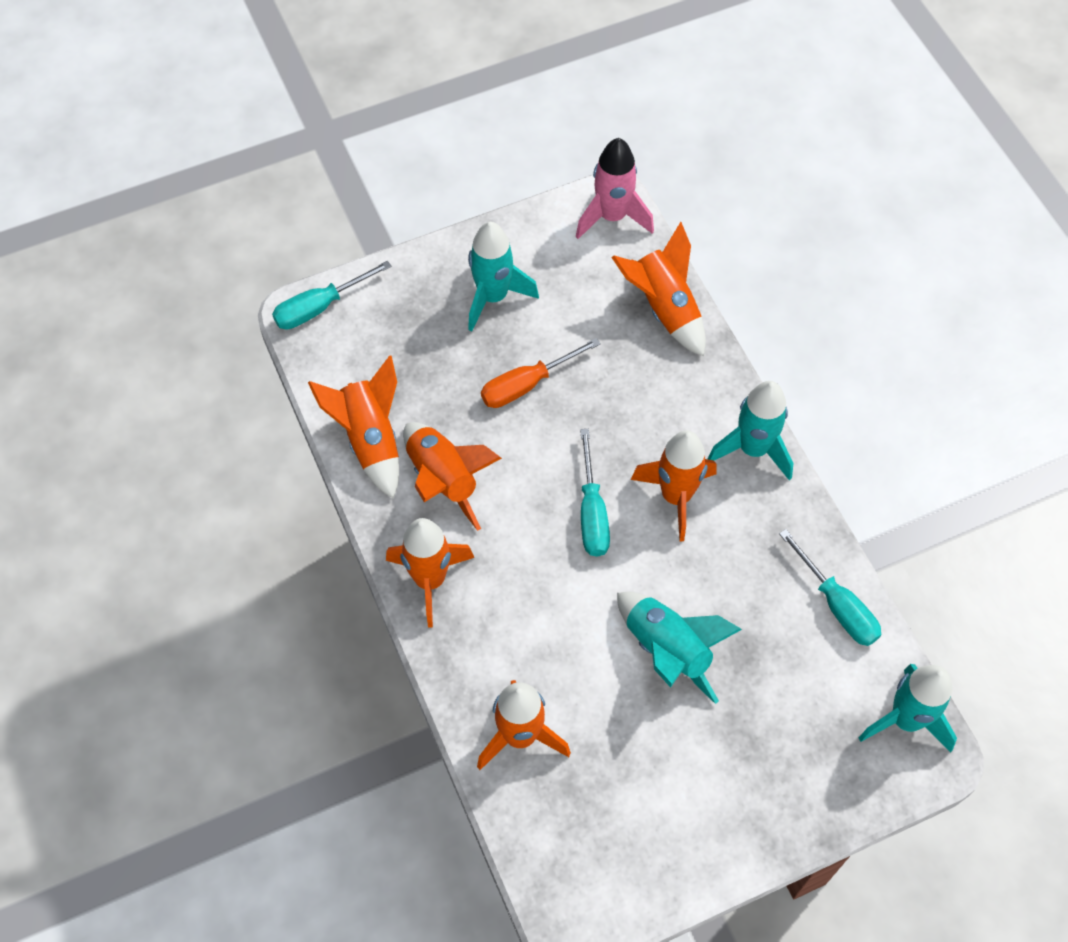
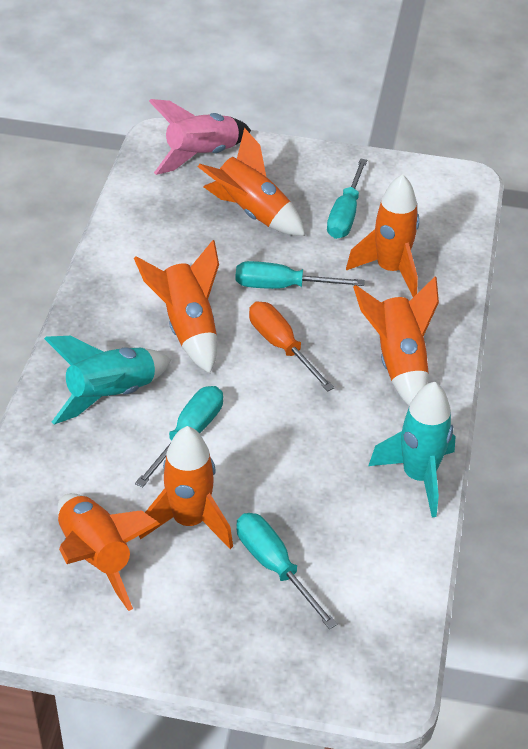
turquoise rocket: [468,222,539,332] [617,592,742,704] [708,381,794,480] [859,664,957,752] = 4 -> [44,336,171,424] [368,381,456,518] = 2
turquoise screwdriver: [272,261,392,329] [580,429,610,557] [779,529,881,646] = 3 -> [135,386,223,488] [236,261,364,289] [236,513,337,629] [327,158,367,239] = 4

